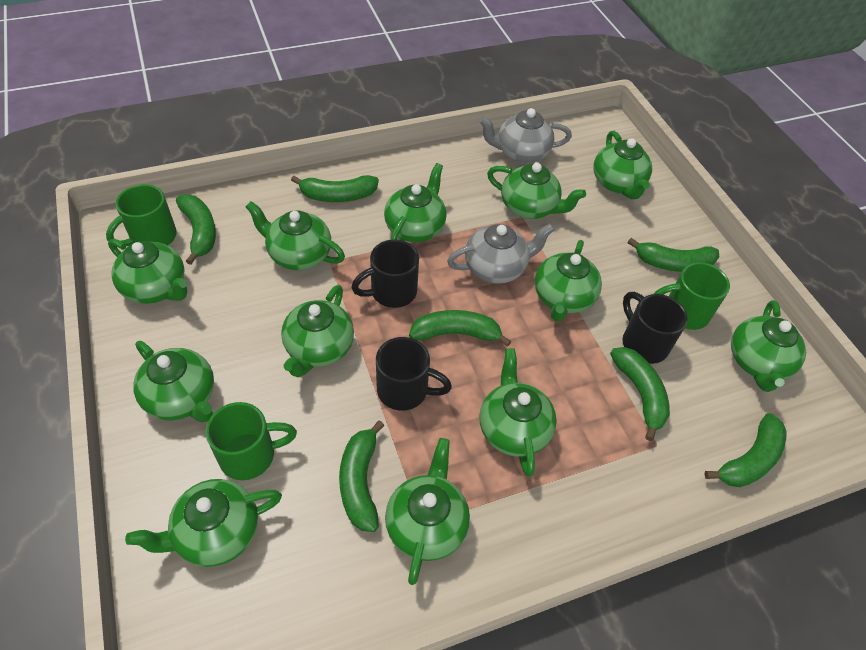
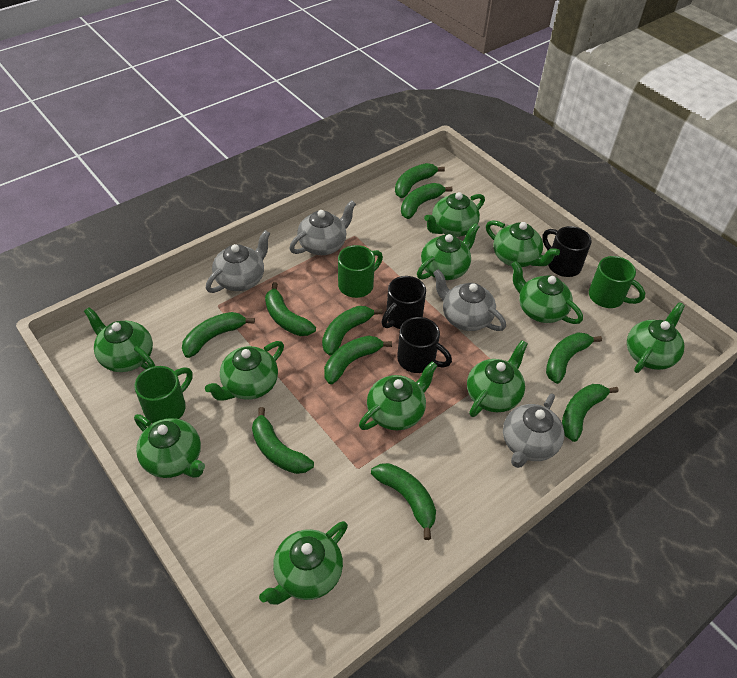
green banana: [176,194,216,265] [291,175,379,202] [339,420,385,532] [409,310,512,347] [610,347,670,441] [628,238,719,272] [704,413,787,487] = 7 -> [182,312,255,358] [252,407,314,474] [265,282,316,336] [322,306,383,356] [324,335,392,384] [371,463,436,540] [395,163,445,198] [401,183,453,219] [546,332,602,384] [562,384,618,442] = 10
green teapot: [108,239,187,304] [125,479,282,567] [133,341,214,422] [246,201,345,270] [281,285,354,377] [384,163,447,242] [385,438,470,585] [480,348,557,477] [487,163,586,219] [535,240,602,322] [593,131,652,199] [731,300,806,392] = 12 -> [84,307,155,372] [134,414,205,478] [205,341,284,400] [259,521,348,605] [359,361,437,430] [417,223,480,280] [424,192,485,237] [467,340,528,417] [486,220,560,267] [511,261,583,324] [627,302,685,373] = 11
grey teapot: [447,224,554,284] [479,108,572,163] = 2 -> [206,230,271,293] [289,200,356,255] [433,269,506,331] [503,393,564,468] = 4

